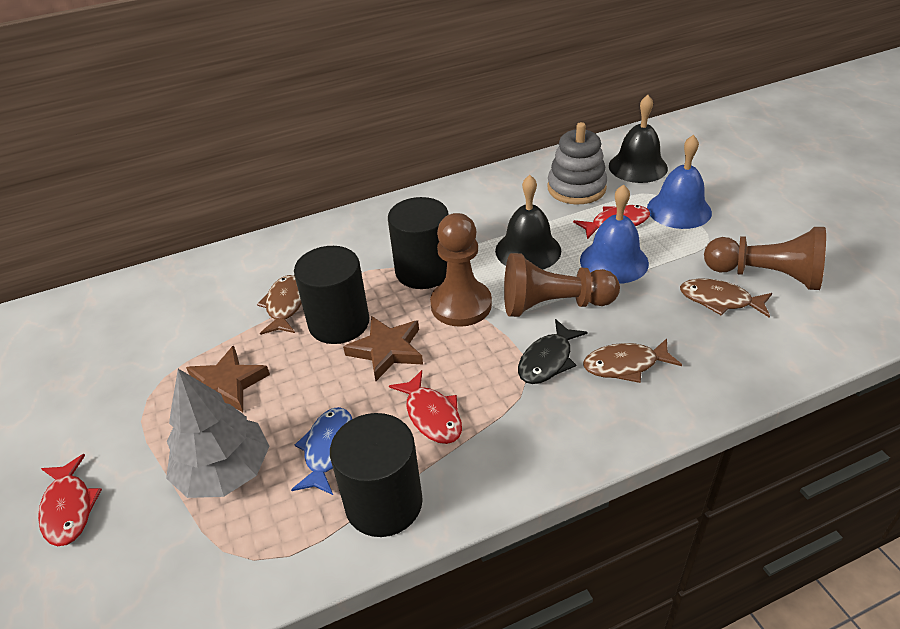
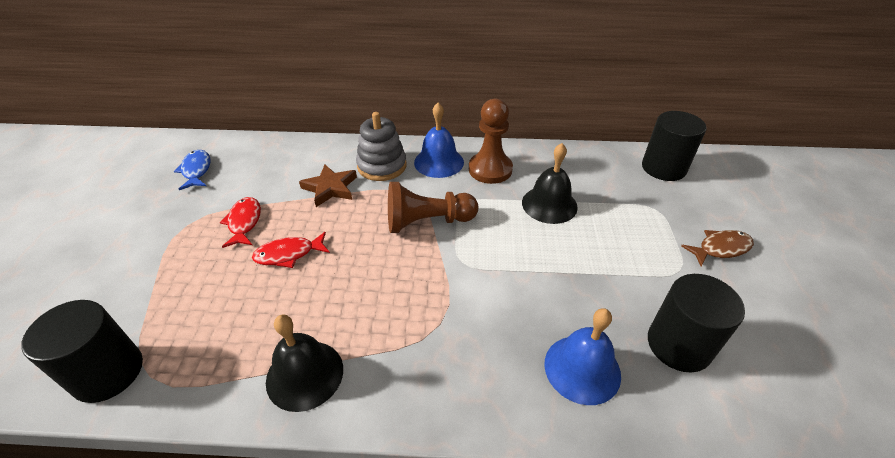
black fish: [518,319,587,384] = 1 -> none = 0
brown fish: [257,275,302,335] [583,338,682,383] [680,279,772,318] = 3 -> [681,230,754,266] = 1
brown pawn: [430,213,492,327] [504,253,620,317] [704,227,826,290] = 3 -> [388,182,478,233] [469,99,513,184] = 2
brown star: [186,345,270,412] [343,316,423,381] = 2 -> [299,165,357,207] = 1
grey tree: [166,369,269,498] = 1 -> none = 0
red fish: [38,454,102,546] [389,370,462,444] [573,205,650,239] = 3 -> [220,197,261,248] [252,232,330,268] = 2

